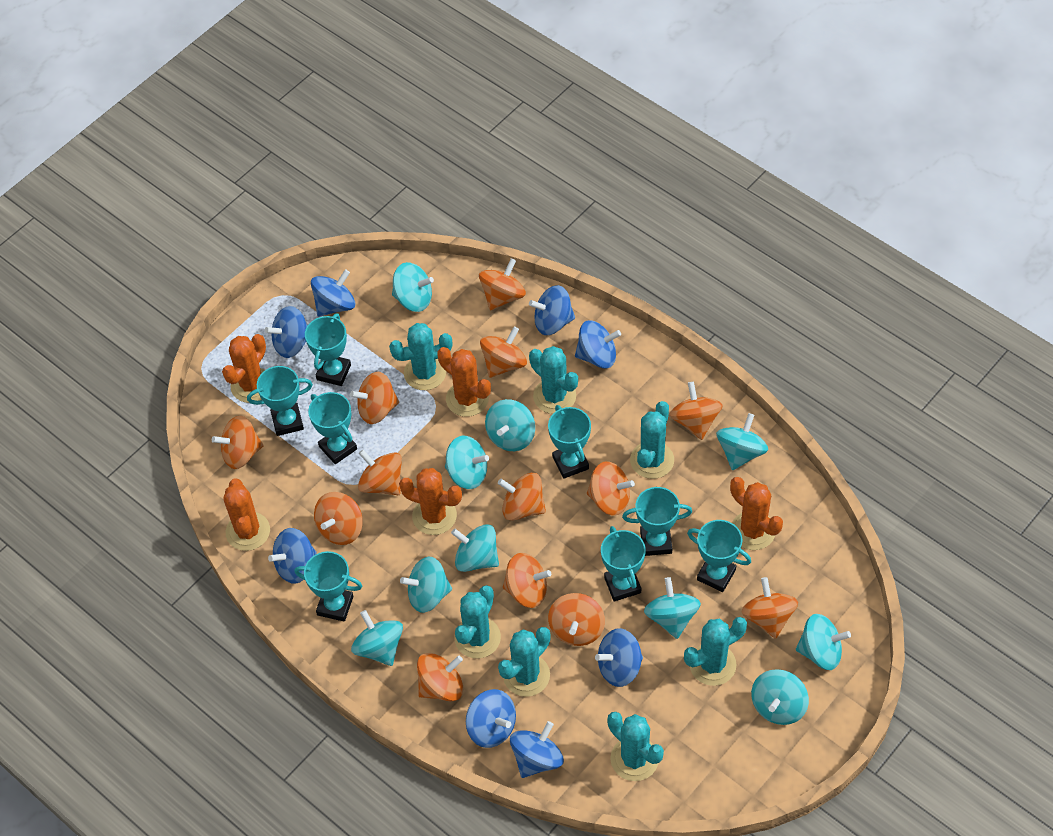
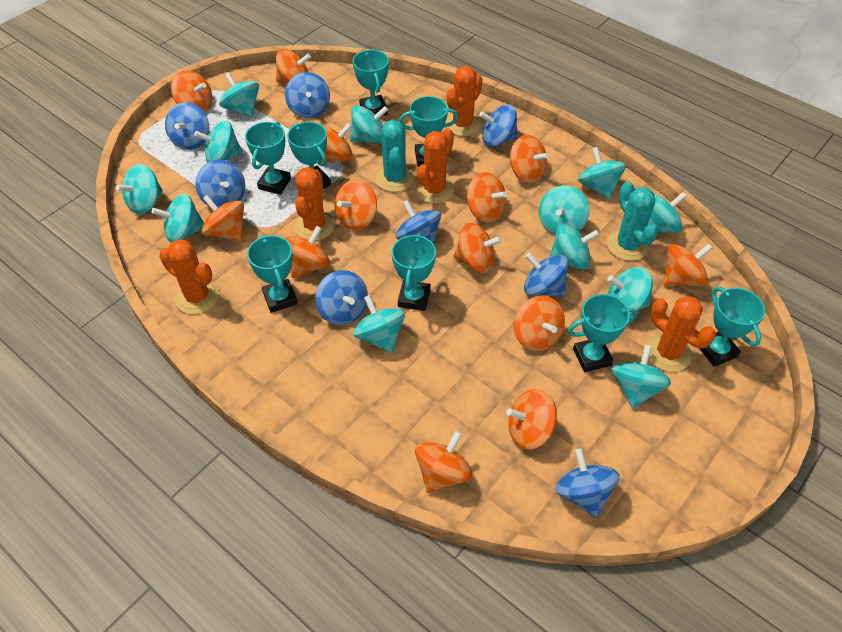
turquoise cactus: [389,323,452,390] [454,585,501,658] [498,627,551,697] [529,346,578,414] [607,712,664,781] [630,401,674,479] [684,617,747,686] = 7 -> [376,120,414,192] [607,181,658,261] = 2
turquoise spinning top: [351,610,403,666] [392,262,434,312] [400,557,452,613] [445,436,489,489] [451,524,499,572] [485,399,535,451] [644,577,701,639] [716,413,768,470] [751,669,809,725] [796,614,851,670] = 10 -> [116,164,163,214] [152,194,204,242] [194,121,243,162] [219,72,259,118] [350,105,388,143] [353,295,405,353] [539,185,589,235] [549,223,599,270] [578,147,626,199] [608,267,653,315] [611,345,671,409] [648,192,687,233] = 12

